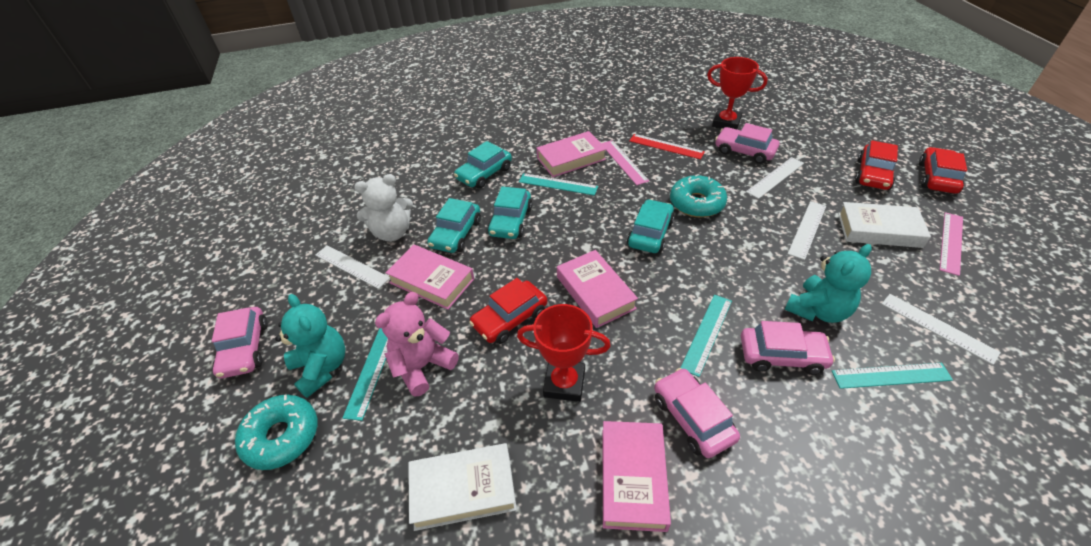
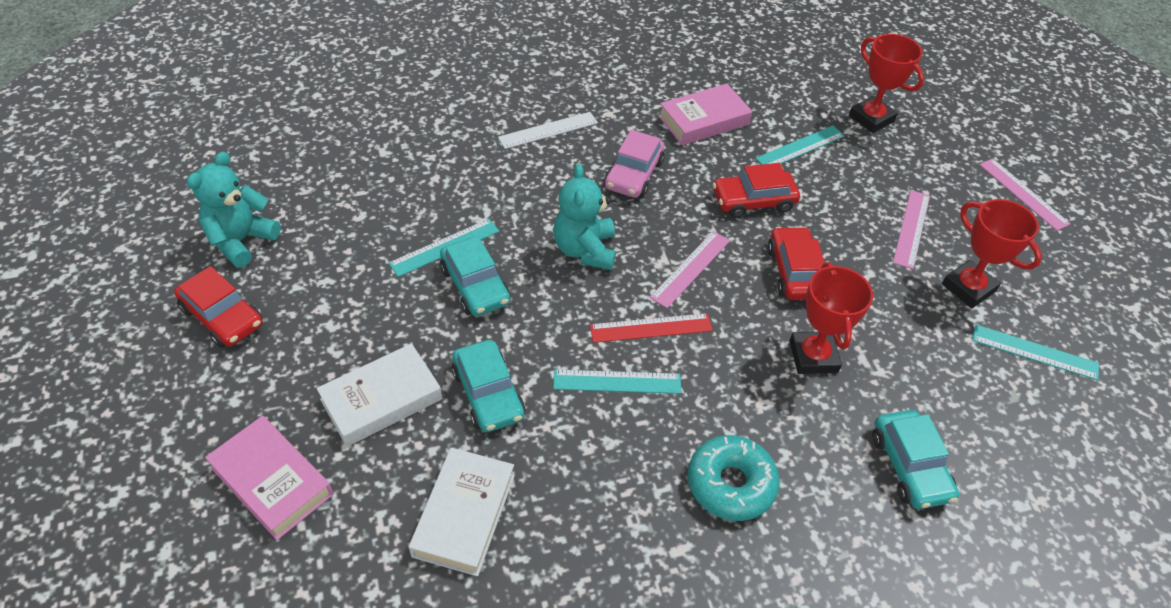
pink book: [386,245,474,310] [537,131,607,177] [557,250,638,328] [603,421,671,532] = 4 -> [205,416,333,540] [659,84,752,145] = 2
pink car: [212,307,268,379] [654,368,740,458] [715,123,779,164] [741,321,835,375] = 4 -> [604,130,665,198] = 1
pink ruler: [601,140,649,185] [940,212,963,276] = 2 -> [650,231,730,308] [893,190,930,269] [979,158,1071,231] = 3
pink teddy bear: [375,292,459,397] = 1 -> none = 0
red trophy: [517,304,611,402] [707,57,768,129] = 2 -> [790,262,873,374] [849,34,924,133] [942,199,1042,308] = 3
turquoise car: [427,198,481,253] [454,141,512,189] [488,187,533,239] [627,199,675,253] = 4 -> [440,236,510,316] [452,340,525,432] [872,410,959,509] = 3
turquoise donut: [235,395,317,470] [670,174,727,217] = 2 -> [688,435,780,521] = 1
white ruler: [315,245,390,289] [746,157,804,199] [788,201,826,260] [882,294,1001,365] = 4 -> [498,112,598,149] = 1
white teddy bear: [354,174,413,242] = 1 -> none = 0

